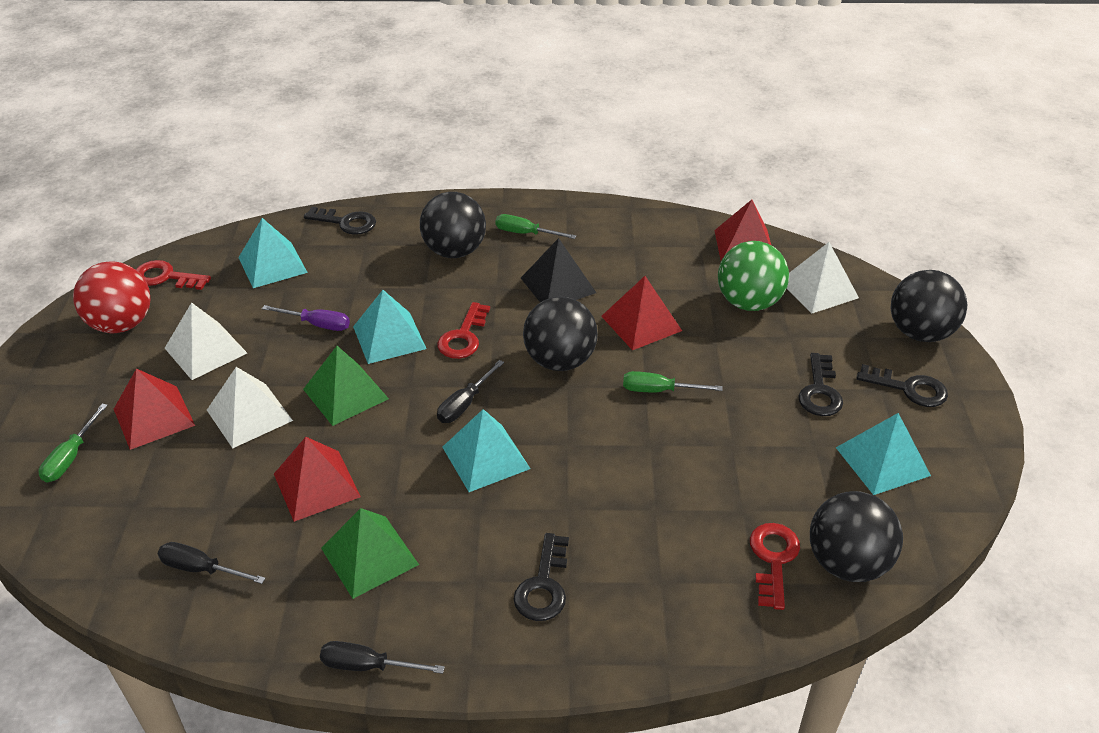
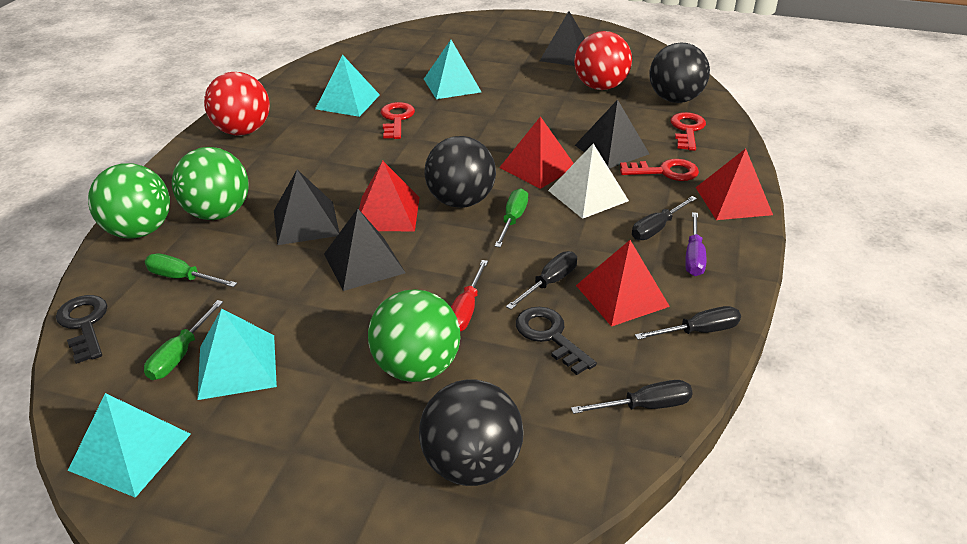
black ball: [420,192,486,258] [523,297,598,371] [810,491,903,582] [891,270,967,342] = 4 -> [419,379,524,486] [424,136,496,208] [650,42,710,103] = 3
black key: [304,207,376,235] [513,533,569,621] [799,353,843,416] [857,364,948,407] = 4 -> [56,295,107,364] [516,307,597,375] = 2
black pyramid: [521,238,596,302] = 1 -> [274,170,339,245] [324,208,406,291] [540,11,585,66] [575,100,649,168] = 4
black screwdriver: [157,542,266,584] [320,641,445,674] [437,360,504,423] = 3 -> [506,251,577,310] [571,380,693,414] [632,196,697,240] [635,306,741,340] = 4
green ball: [718,241,789,311] = 1 -> [88,163,170,239] [172,147,248,220] [368,289,460,382] = 3
green pyramid: [303,346,389,426] [321,508,419,599] = 2 -> none = 0
red ball: [73,261,151,333] = 1 -> [204,72,270,135] [574,31,632,90] = 2
red screwdriver: none = 0 -> [451,260,488,331] = 1
white pyramid: [165,302,247,380] [207,367,293,449] [787,242,859,314] = 3 -> [548,144,629,219] = 1

